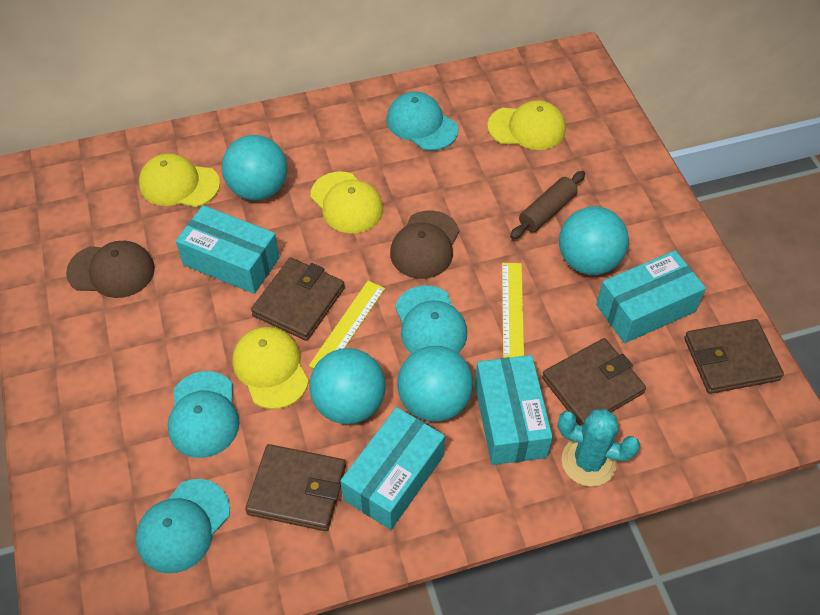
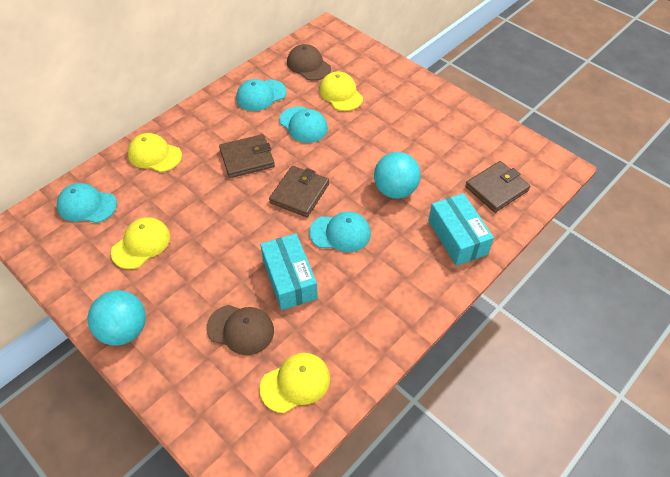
brown rolling pin: [510,171,585,239] = 1 -> none = 0
brown wallet: [245,444,346,531] [251,258,345,341] [542,338,646,426] [684,319,784,394] = 4 -> [219,134,275,178] [269,166,329,217] [465,161,531,213] = 3
turquoise ball: [222,135,287,201] [310,348,386,424] [397,346,473,422] [559,206,629,275] = 4 -> [88,290,146,346] [374,152,421,199] = 2
turquoise box: [176,205,280,294] [340,407,445,530] [475,355,553,465] [596,250,706,343] = 4 -> [260,233,318,310] [428,193,494,266] = 2
turquoise cactus: [557,409,640,486] = 1 -> none = 0
yellow ruler: [309,281,385,368] [502,263,524,358] = 2 -> none = 0

